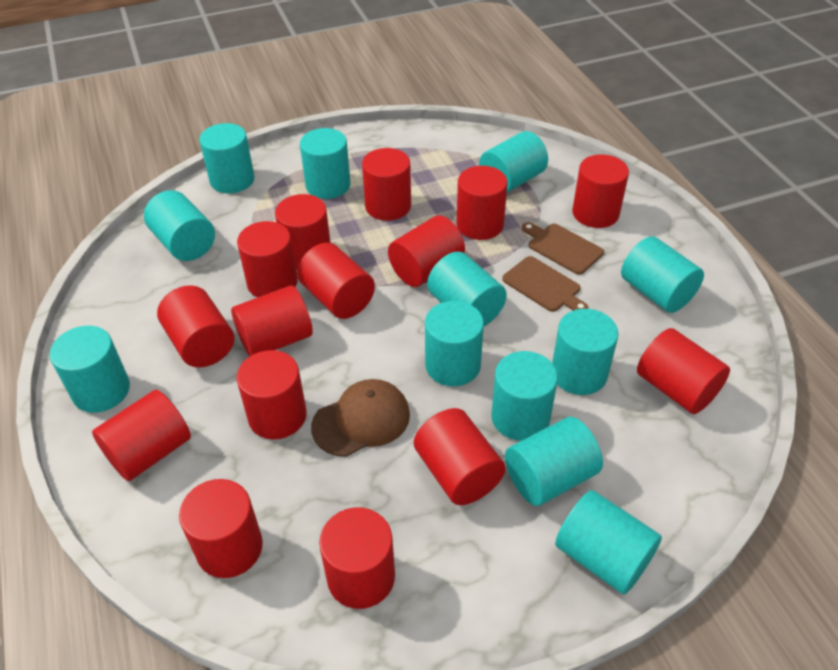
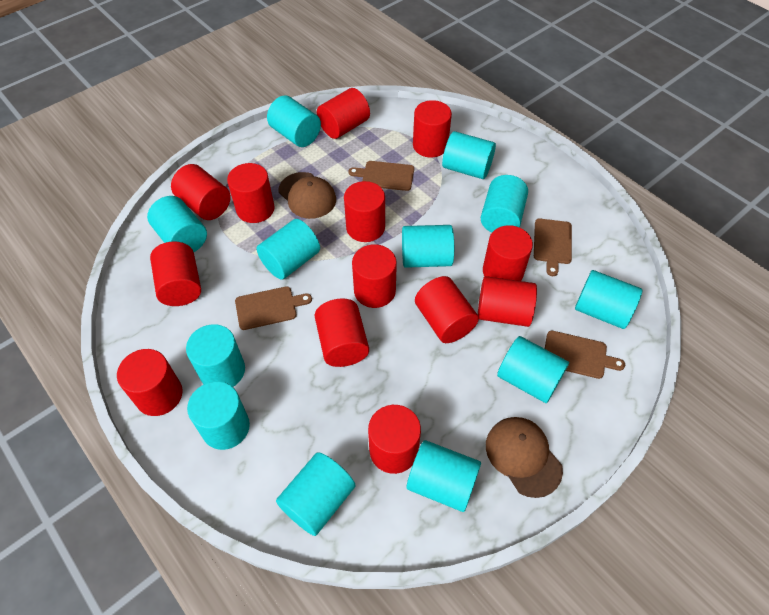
brown cap: [311,379,410,457] = 1 -> [279,172,336,219] [486,417,563,498] = 2
brown cutting board: [502,256,588,312] [522,222,604,275] = 2 -> [235,286,312,330] [349,161,414,191] [534,218,572,276] [545,331,625,379] = 4
red cylinder: [92,390,191,481] [157,285,234,367] [179,479,263,578] [231,285,313,357] [237,221,298,298] [237,350,307,440] [275,194,331,270] [297,243,375,319] [319,508,395,609] [362,148,411,221] [388,215,465,287] [414,408,506,505] [457,166,508,240] [572,154,629,228] [637,328,730,414] = 15 -> [117,349,183,416] [150,241,201,306] [171,164,231,220] [227,163,275,223] [314,298,369,367] [317,88,370,139] [344,181,385,242] [352,244,397,308] [368,405,421,474] [413,100,452,157] [415,276,479,343] [478,276,537,327] [483,225,533,281] = 13

